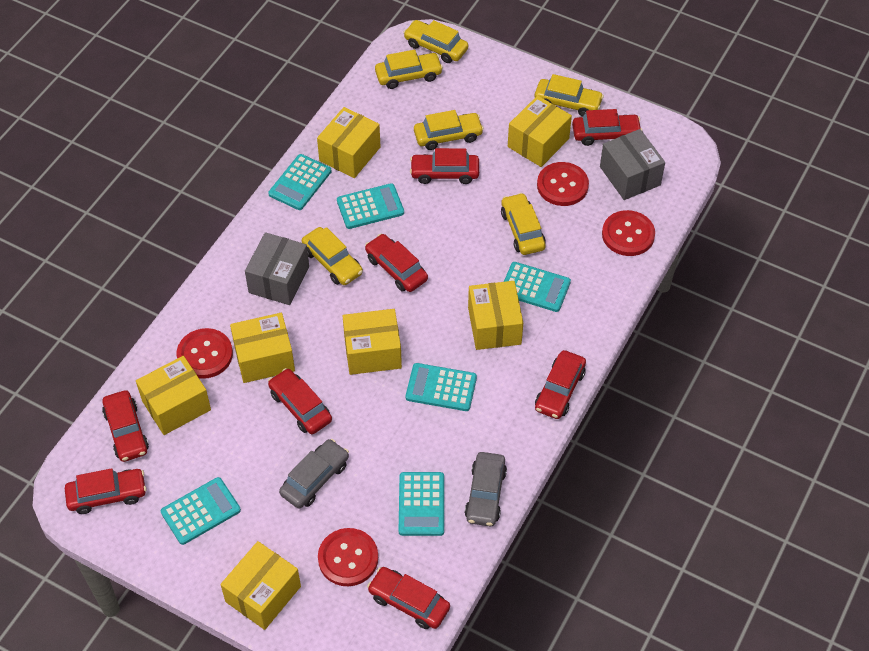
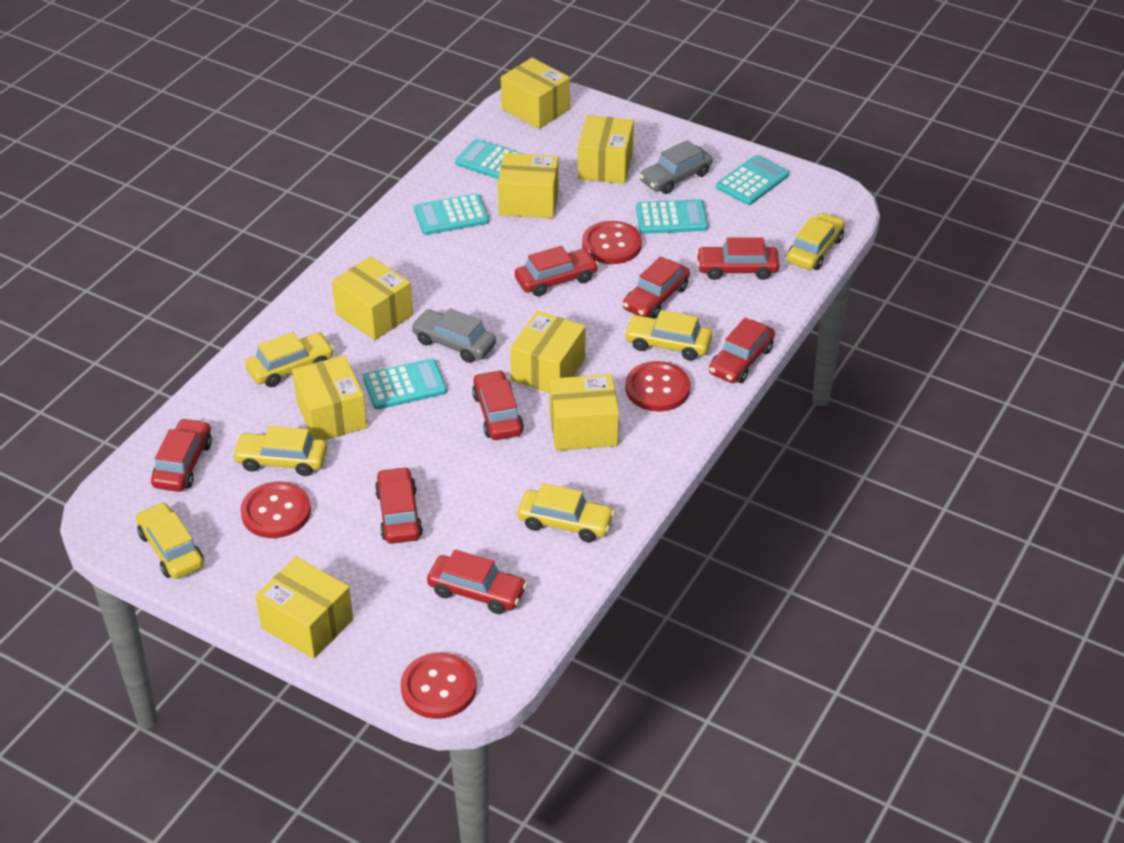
grey box: [245,232,309,305] [600,129,665,200] = 2 -> none = 0
turquoise calculator: [161,477,241,545] [268,154,332,210] [337,183,404,229] [399,472,444,536] [406,363,477,411] [504,262,571,312] = 6 -> [363,359,447,410] [414,194,489,235] [455,139,523,179] [636,199,708,234] [716,155,789,205] = 5
yellow box: [136,356,211,435] [220,541,301,630] [230,313,295,383] [317,107,380,178] [343,309,402,375] [468,281,523,350] [508,96,572,167] = 7 -> [255,557,353,659] [292,355,367,440] [332,256,413,340] [498,153,559,219] [501,58,570,129] [510,311,586,393] [549,374,619,451] [578,115,634,184] = 8

